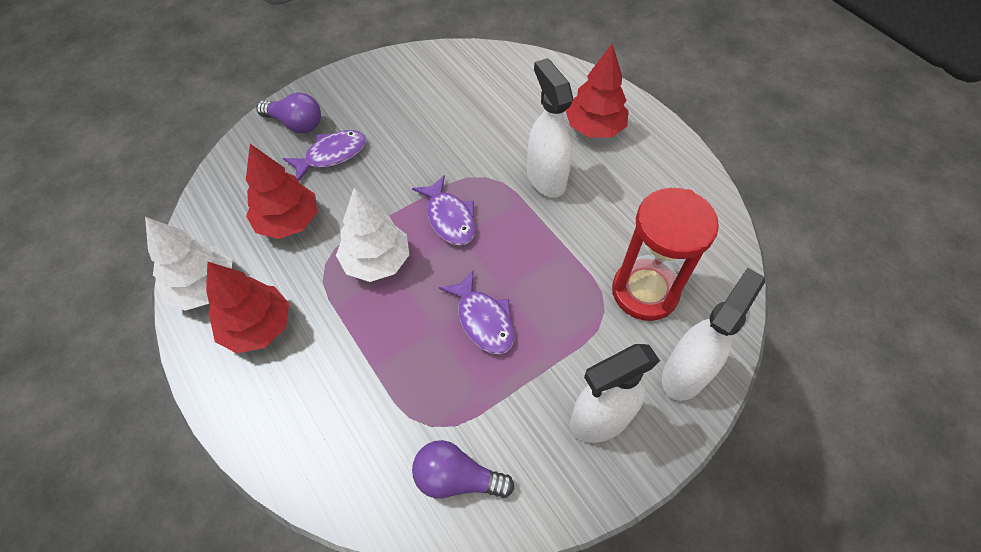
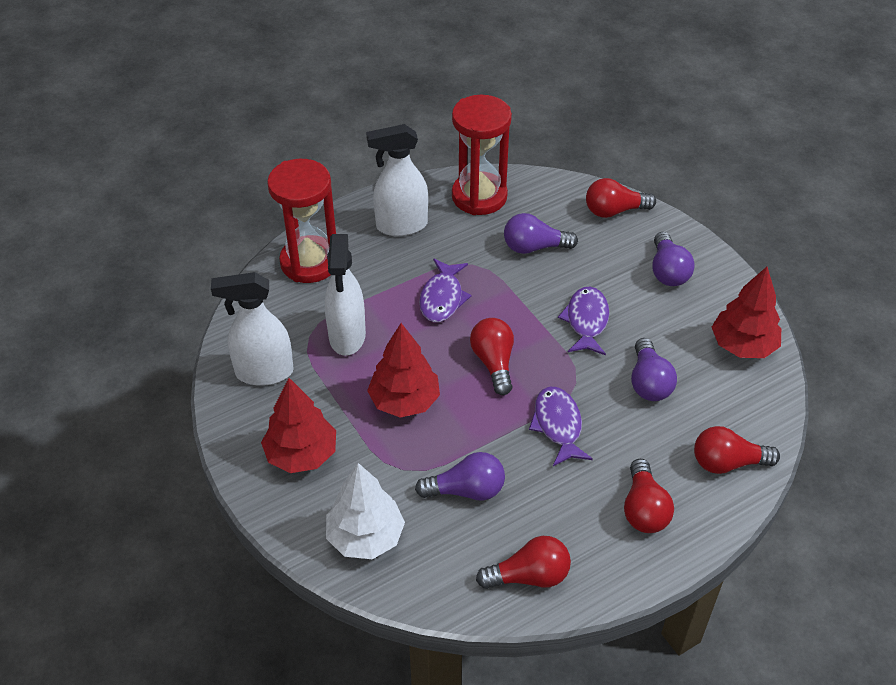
purple light bulb: [256,92,321,133] [412,440,514,499] = 2 -> [415,452,505,500] [504,213,578,254] [631,338,677,401] [652,232,695,286] = 4
red hourglass: [612,188,719,321] = 1 -> [267,159,336,283] [452,95,512,215] = 2
red light bulb: none = 0 -> [470,318,514,395] [476,536,571,589] [586,178,656,218] [624,459,674,533] [694,426,780,474] = 5
white tree: [145,217,232,311] [336,187,409,282] = 2 -> [326,463,405,559] = 1

